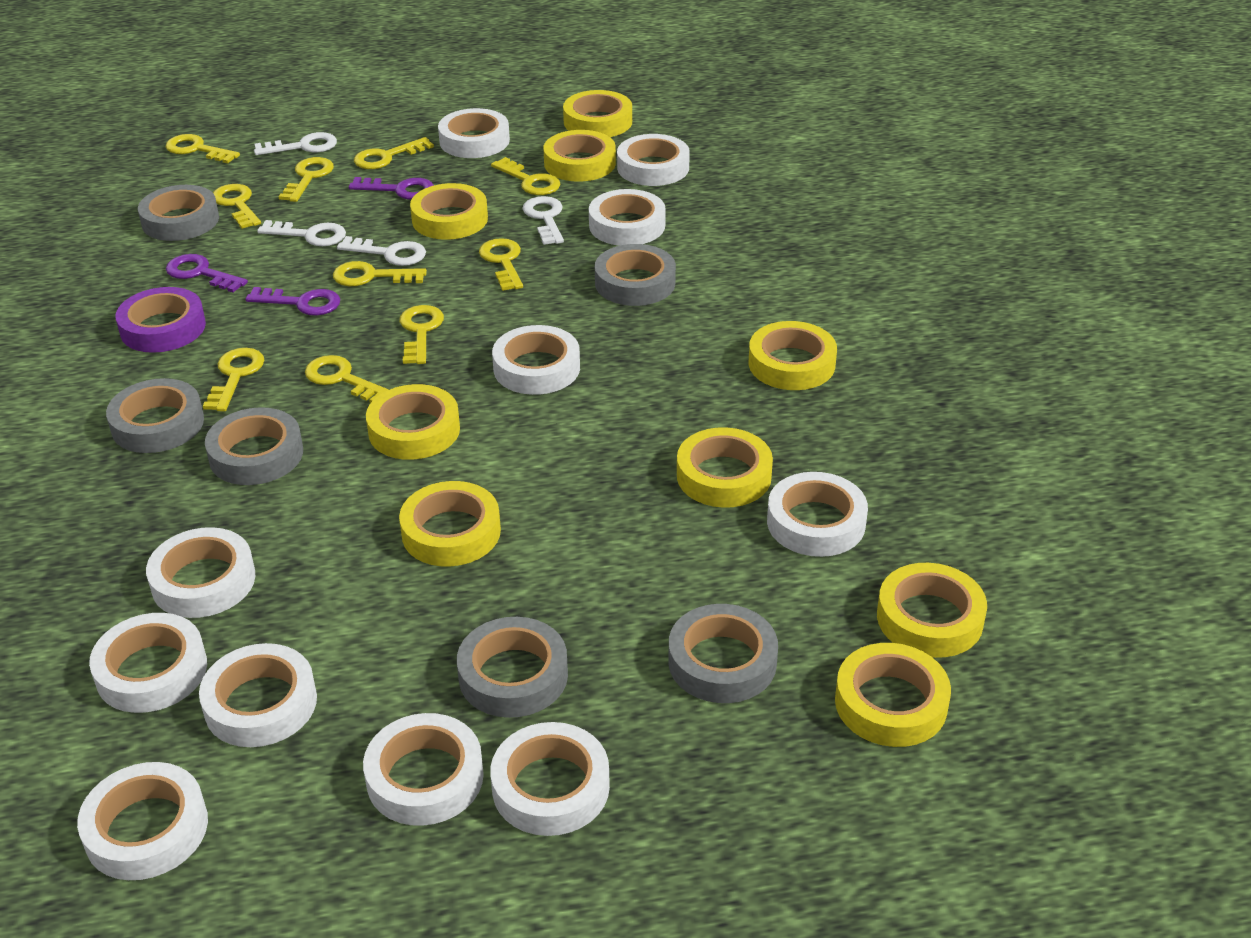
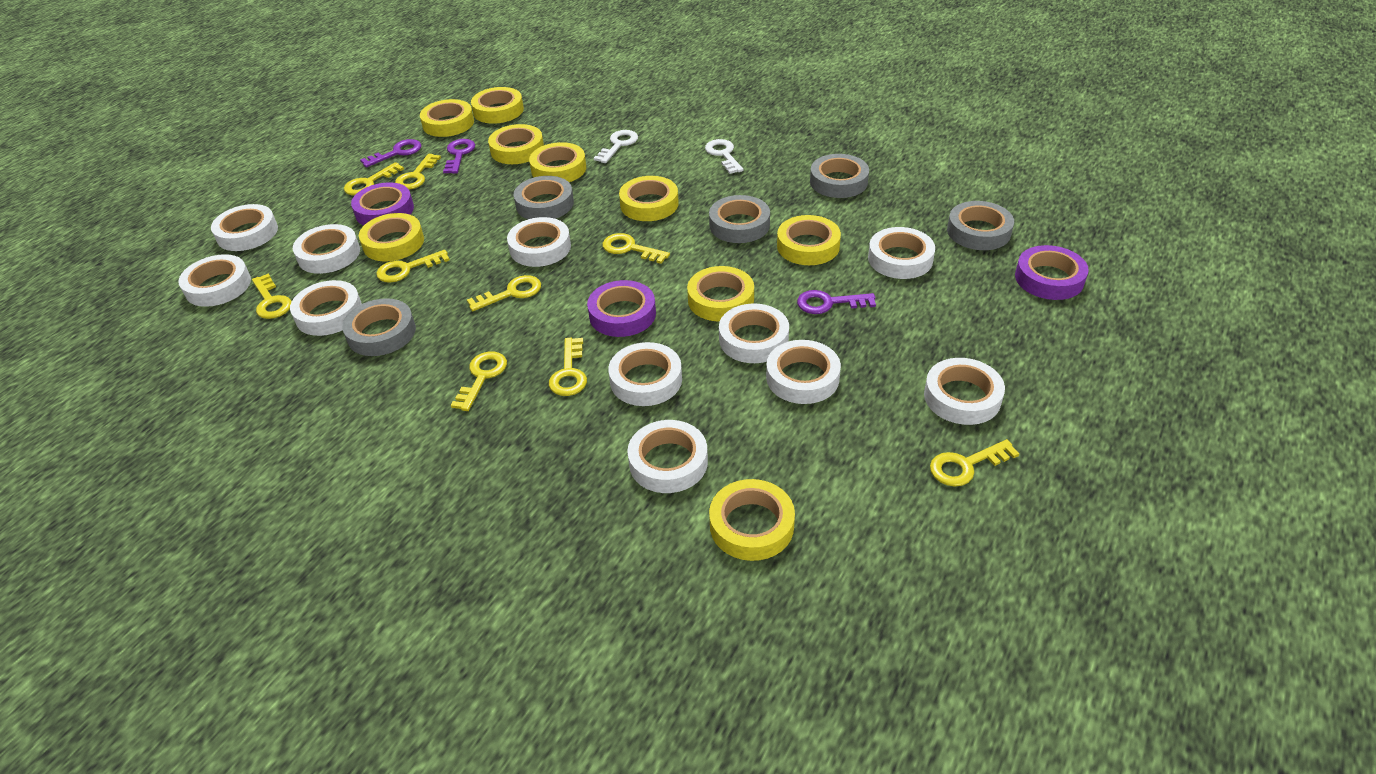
grey tape: [106,378,204,453] [138,185,219,241] [205,407,303,485] [457,617,568,718] [595,244,676,306] [668,604,778,703] = 6 -> [342,298,416,356] [514,176,574,219] [709,195,770,243] [810,154,869,198] [947,201,1014,250] = 5
purple tape: [116,287,206,353] = 1 -> [351,182,414,226] [587,280,656,337] [1015,245,1089,300] = 3
white key: [254,132,337,155] [257,220,346,246] [337,236,426,266] [522,196,564,245] = 4 -> [594,130,638,163] [705,139,744,174] = 2
yellow key: [165,134,240,163] [203,348,264,411] [213,184,261,229] [279,157,334,202] [305,355,389,403] [333,261,427,286] [354,137,434,169] [400,305,444,364] [479,238,523,291] [491,157,560,195] = 10 -> [252,273,292,319] [344,162,404,195] [376,250,450,283] [395,154,441,190] [451,352,507,411] [467,275,541,311] [549,338,587,396] [602,233,670,264] [930,439,1020,487] = 9

